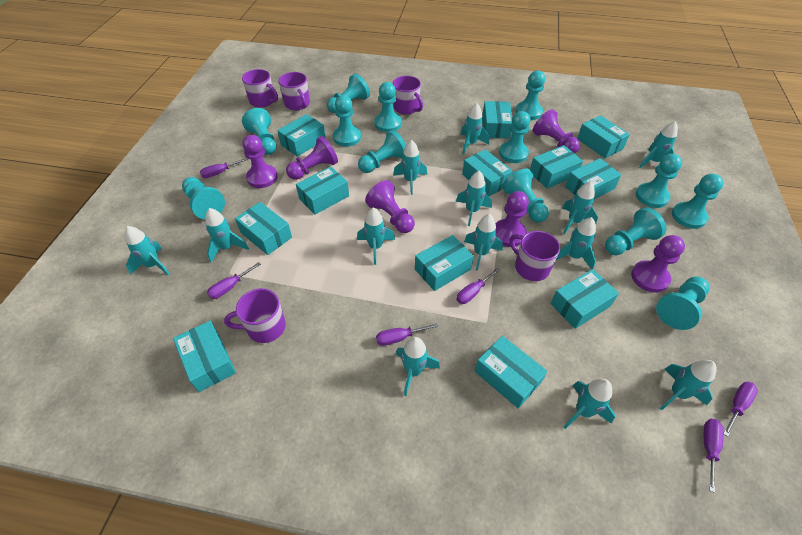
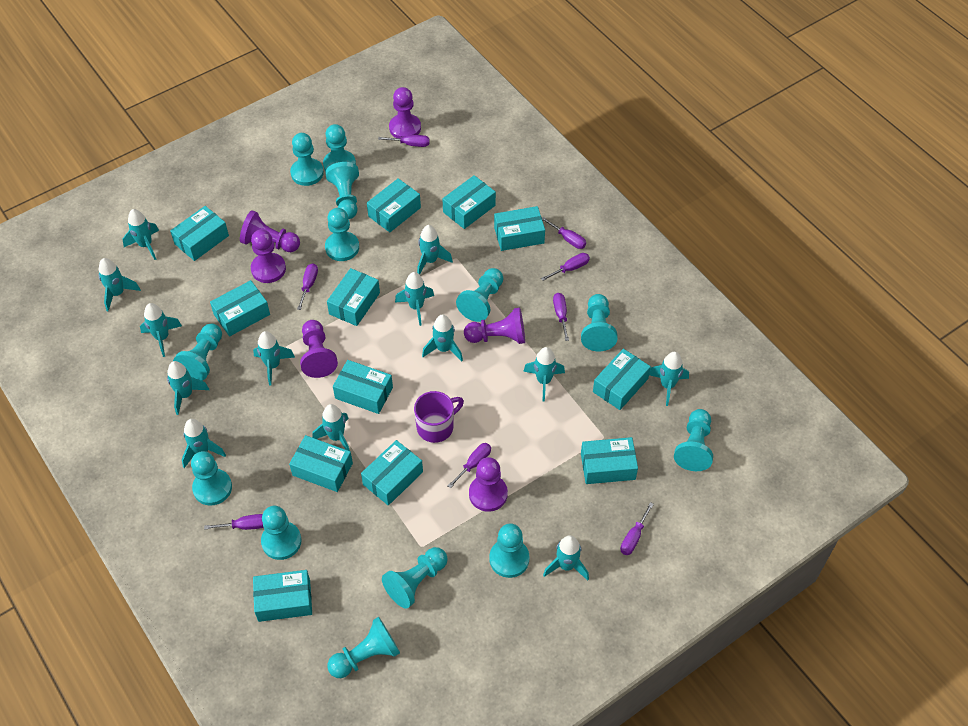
purple mug: [224,288,286,343] [242,69,278,108] [279,72,310,110] [393,76,423,115] [510,231,560,281] = 5 -> [414,391,464,443] = 1
purple screwdriver: [200,158,248,178] [207,262,261,299] [376,323,438,346] [456,268,500,304] [704,419,724,493] [724,382,758,437] = 6 -> [204,514,264,530] [297,263,318,310] [378,135,430,147] [448,443,491,488] [541,253,590,281] [542,217,586,249] [553,293,569,341] [620,502,654,555] = 8

